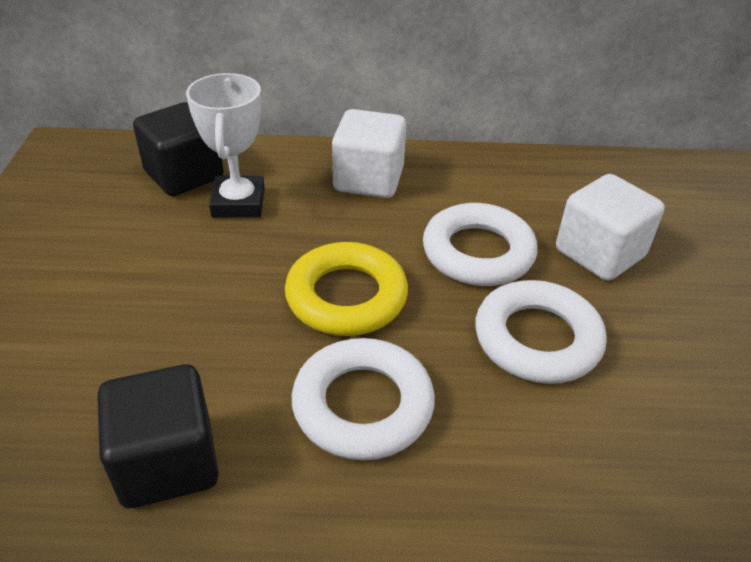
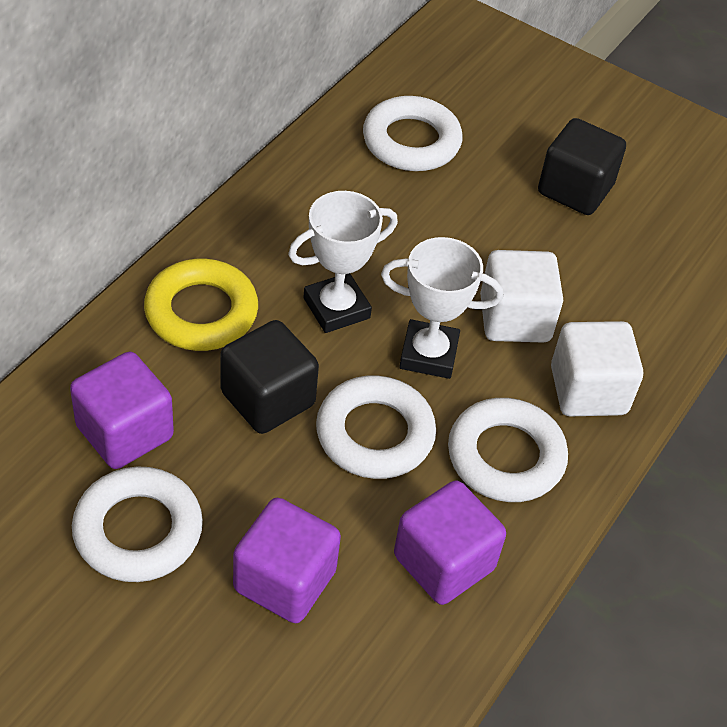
purple cube: none = 0 -> [70,352,174,469] [233,498,341,623] [394,481,506,605] = 3
white ring: [292,338,435,461] [423,203,537,286] [475,280,607,384] = 3 -> [72,466,203,582] [316,376,436,479] [363,96,462,171] [448,398,568,502] = 4
white trophy: [186,73,265,218] = 1 -> [288,191,398,333] [381,237,503,379] = 2

